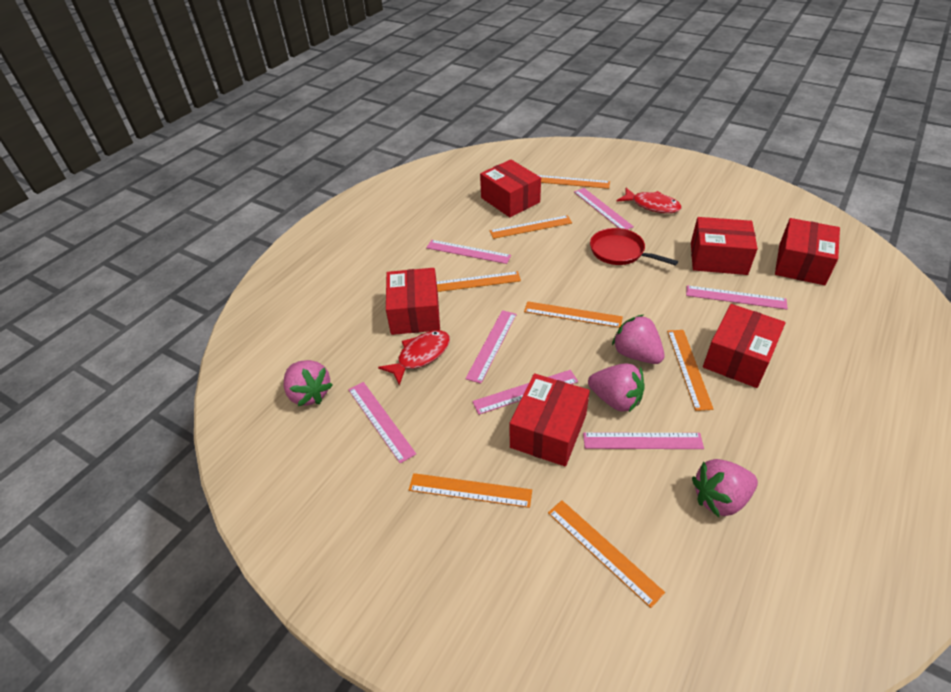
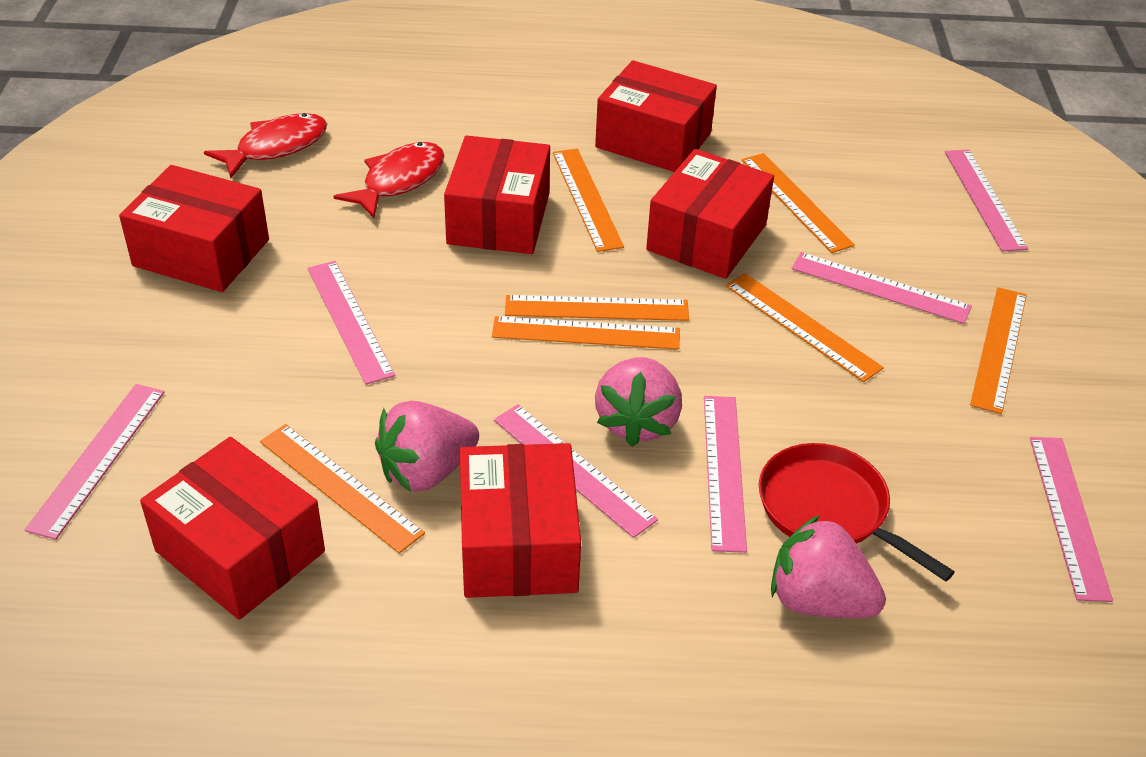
pink strawberry: [284,360,333,406] [588,363,645,412] [612,315,664,364] [692,459,758,517] = 4 -> [375,401,479,492] [595,357,682,447] [771,515,886,618] = 3

